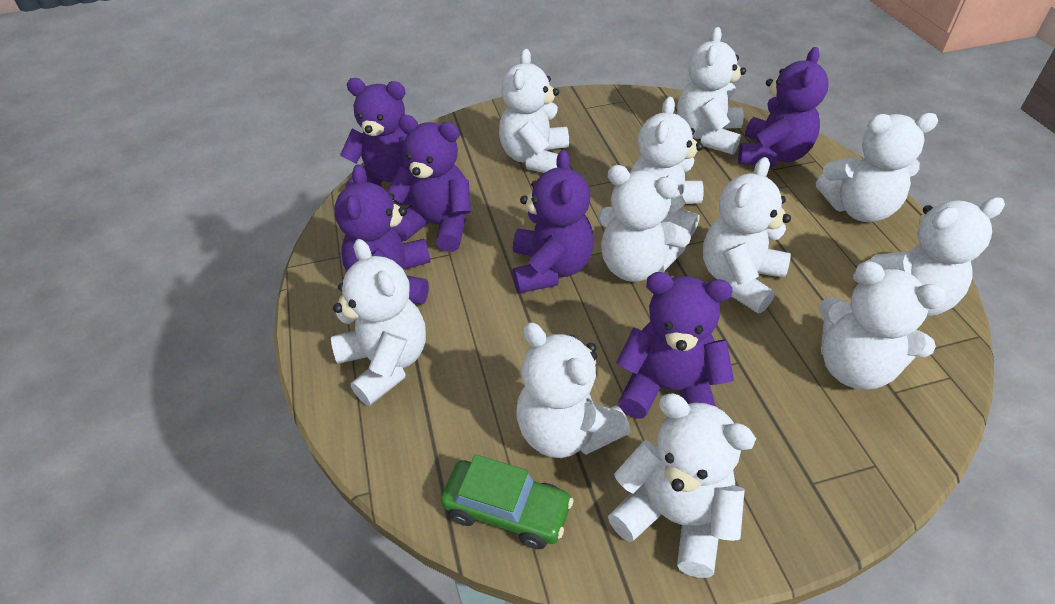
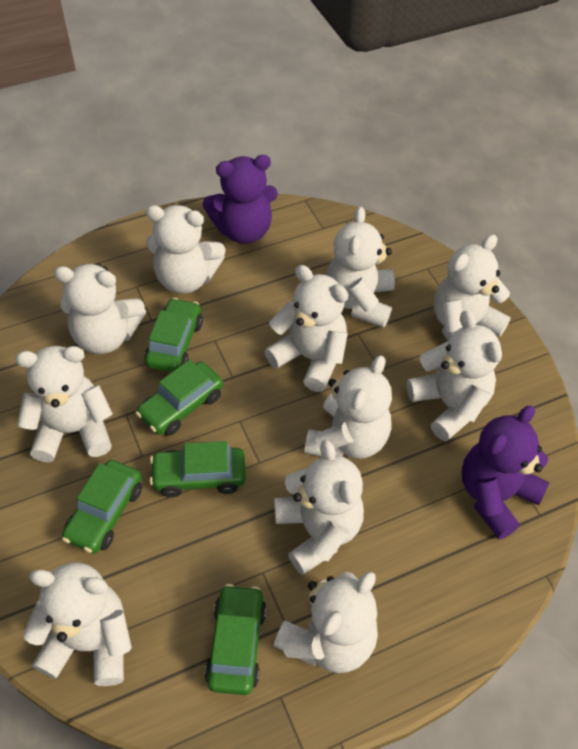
green car: [441,454,574,549] = 1 -> [62,460,142,554] [136,360,223,436] [145,298,203,373] [150,441,246,497] [205,584,266,695] = 5
purple teddy bear: [335,164,431,305] [340,78,411,205] [387,115,471,252] [512,150,594,293] [616,272,734,419] [738,47,829,167] = 6 -> [202,155,278,244] [462,405,549,540] = 2

